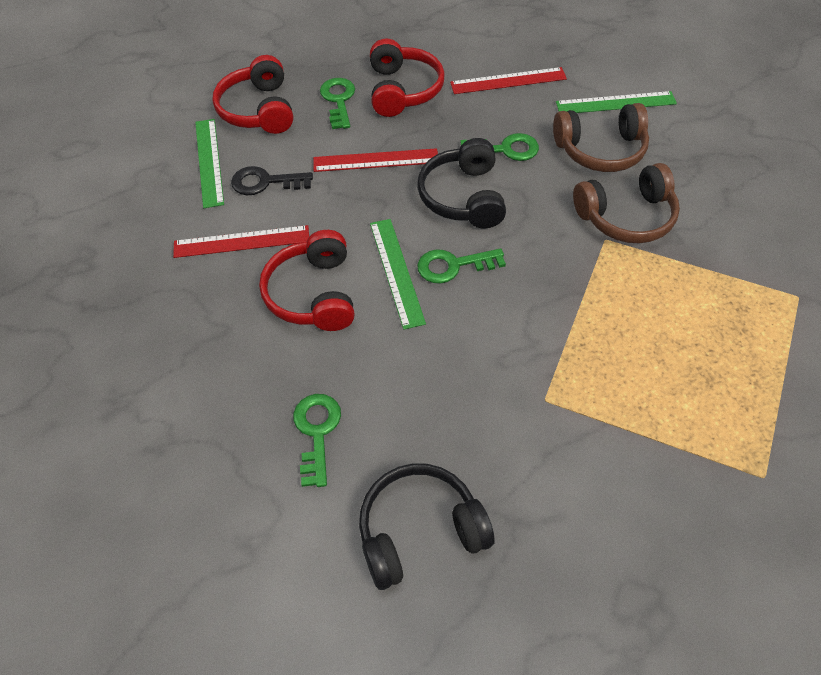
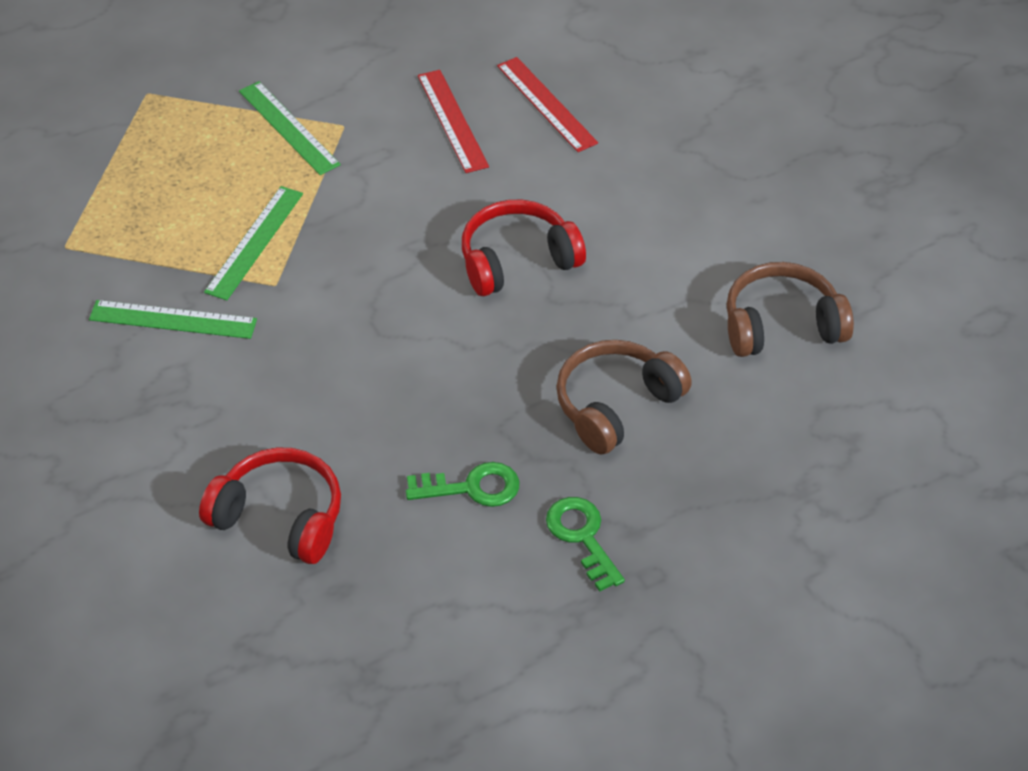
black headphones: [359,463,495,590] [417,138,506,228] = 2 -> none = 0
black key: [231,166,313,195] = 1 -> none = 0
green key: [293,394,341,487] [320,78,355,129] [417,248,506,284] [460,133,539,161] = 4 -> [406,462,519,507] [546,497,625,592] = 2
red headphones: [212,55,293,134] [259,230,355,331] [370,38,445,117] = 3 -> [199,448,341,564] [462,200,586,296] = 2
red ruler: [173,225,309,258] [313,148,438,172] [450,67,567,94] = 3 -> [418,70,489,173] [497,57,598,152] = 2

